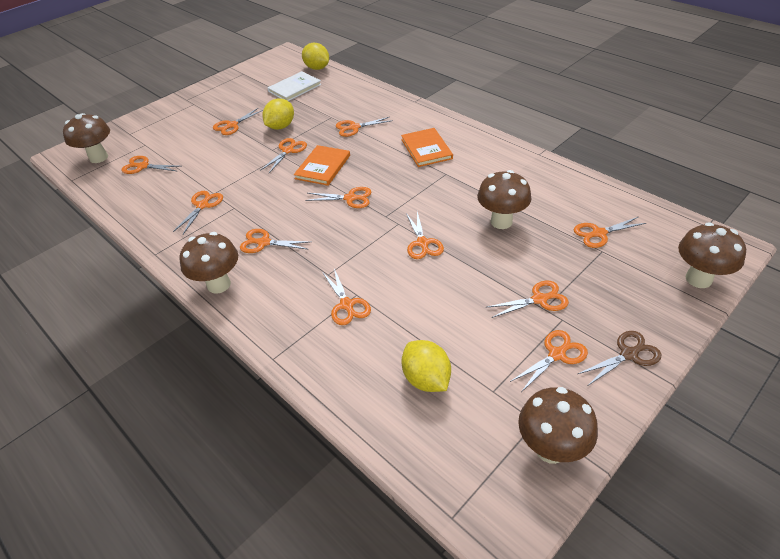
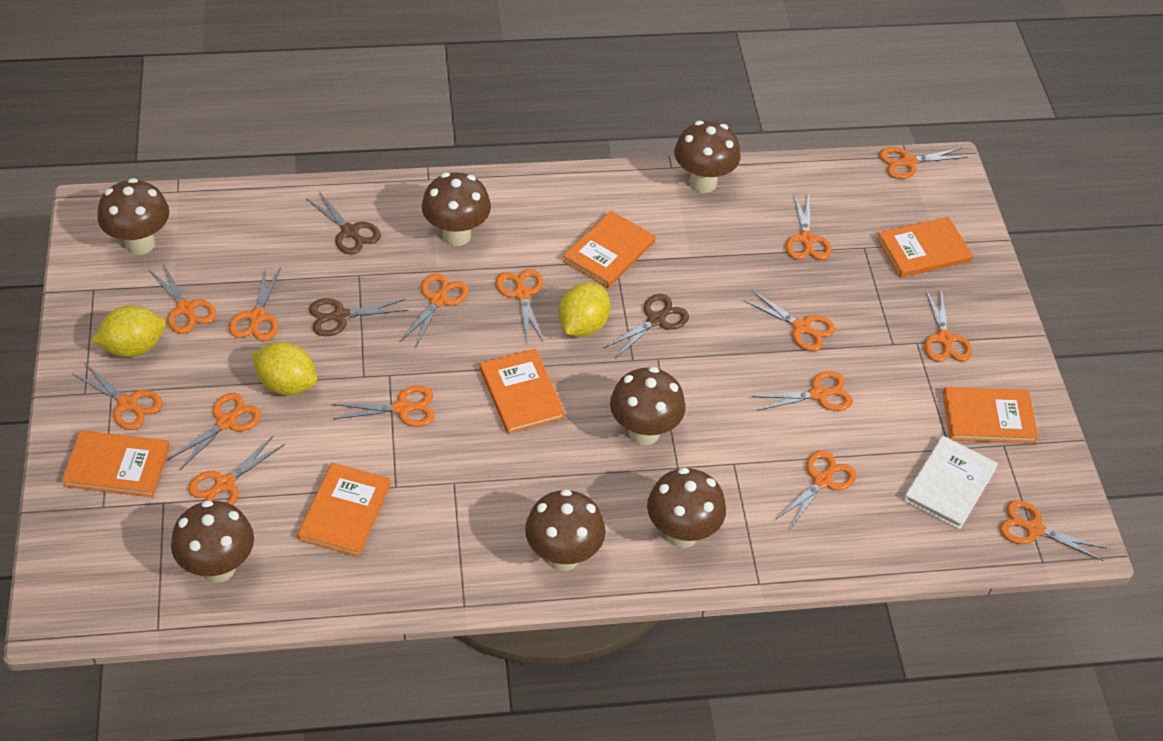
brown mushroom: [63,113,110,163] [179,232,238,294] [477,170,532,229] [518,387,598,464] [678,222,746,288] = 5 -> [98,178,169,255] [171,500,254,583] [422,172,491,246] [525,489,606,571] [610,367,686,445] [647,467,726,548] [674,121,741,193] = 7
brown scissors: [578,331,661,385] = 1 -> [307,192,381,255] [309,298,408,336] [604,294,689,357] = 3
orange book: [294,145,350,186] [401,128,453,167] = 2 -> [61,430,170,497] [297,463,391,557] [480,349,565,434] [563,210,655,288] [876,217,973,277] [943,387,1039,443] = 6
orange scissors: [121,156,180,174] [173,191,223,234] [213,107,263,135] [240,229,309,253] [260,138,307,173] [305,187,372,208] [322,269,371,325] [336,117,393,137] [406,212,444,259] [487,281,569,318] [510,330,588,392] [574,217,646,248] = 12 -> [73,363,163,430] [148,263,216,334] [168,393,262,470] [188,436,285,505] [229,267,281,341] [332,386,435,427] [401,273,469,348] [496,269,543,341] [743,290,835,351] [752,371,853,411] [775,450,856,529] [785,194,832,260] [879,147,968,179] [924,288,972,362] [999,500,1107,561] = 15

